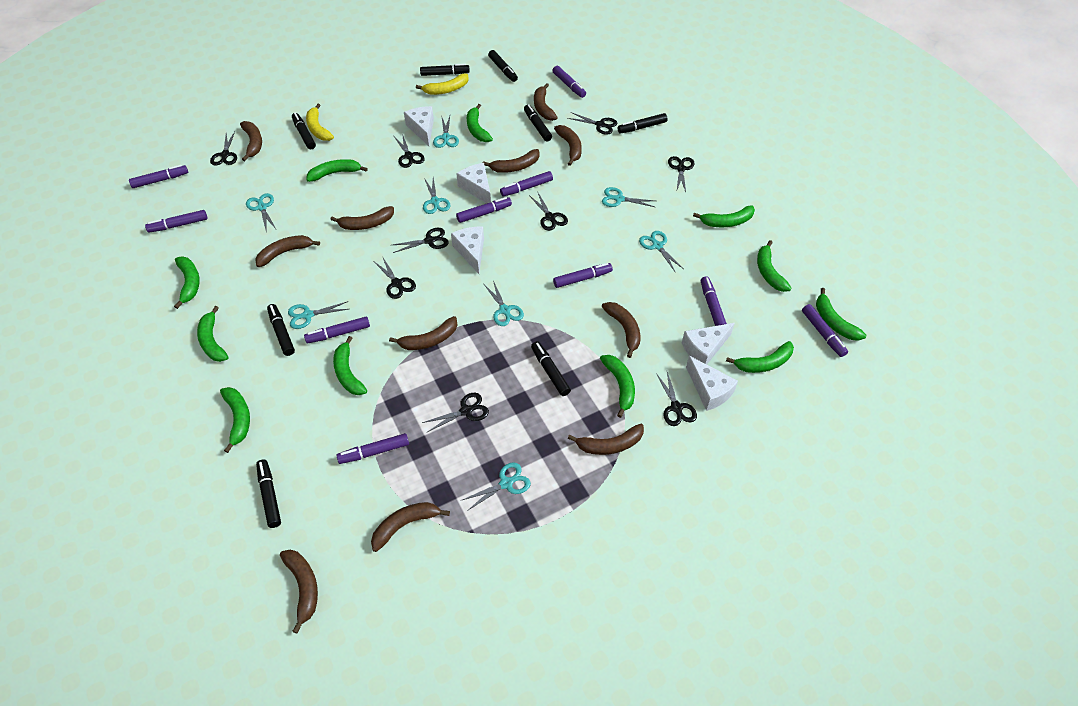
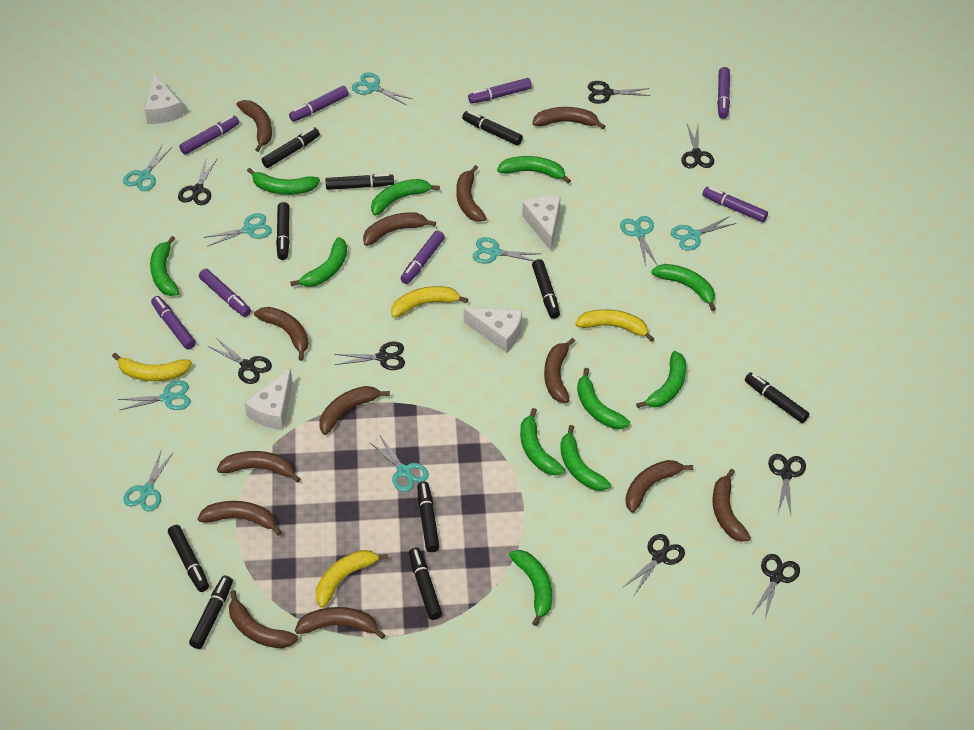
black marker: [256,460,281,528] [267,304,295,356] [292,113,316,149] [420,64,470,76] [488,50,518,82] [524,105,552,141] [531,341,571,396] [618,113,668,133] = 8 -> [168,525,209,592] [189,576,233,649] [261,128,320,168] [276,202,290,260] [325,174,394,190] [409,547,442,620] [417,481,440,552] [462,111,523,145] [532,259,560,319] [745,372,810,423] = 10
black scissors: [210,131,237,166] [373,256,416,299] [393,228,449,253] [395,134,425,168] [422,393,489,433] [529,193,568,231] [568,112,617,135] [656,372,697,426] [668,156,695,192] = 9 -> [178,159,217,205] [208,338,272,384] [334,342,405,370] [588,81,650,104] [624,534,685,595] [681,124,714,168] [753,554,800,619] [768,454,806,514] = 8
brown banana: [240,121,262,161] [255,235,320,267] [280,550,318,634] [330,206,394,230] [371,502,450,552] [389,316,457,350] [483,149,540,173] [534,83,558,121] [554,125,582,166] [568,424,644,455] [602,302,641,358] = 11 -> [198,501,282,536] [217,451,301,483] [229,590,298,648] [237,100,272,152] [254,307,309,361] [295,607,385,639] [319,386,390,435] [363,212,436,246] [456,165,487,222] [532,107,606,129] [544,338,575,403] [625,460,693,513] [712,469,751,542] = 13
purple marker: [129,165,188,188] [145,210,207,233] [304,316,370,343] [336,433,409,464] [456,197,512,223] [500,171,553,196] [552,66,586,98] [553,263,613,288] [701,276,727,326] [802,304,848,357] = 10 -> [151,296,196,350] [179,116,239,155] [199,269,251,317] [289,86,349,122] [401,231,445,284] [468,78,532,104] [703,187,768,222] [717,67,730,119] = 8
turquoise scissors: [246,193,276,230] [288,301,348,329] [423,177,451,214] [433,115,459,148] [462,462,531,511] [483,280,524,326] [602,187,655,207] [639,231,684,271] = 8 -> [118,380,191,410] [123,145,171,191] [123,451,173,511] [204,213,272,247] [352,72,412,105] [369,436,429,492] [473,237,541,263] [620,216,658,266] [671,216,736,251] = 9
white cheese: [404,106,434,146] [451,227,484,274] [456,163,491,204] [682,323,735,364] [686,356,738,411] = 5 -> [144,73,183,124] [244,369,293,430] [464,308,522,353] [522,196,561,251] = 4
yellow banana: [306,104,334,141] [416,73,469,95] = 2 -> [112,353,192,381] [316,550,388,608] [391,286,468,318] [575,309,654,342] = 4

